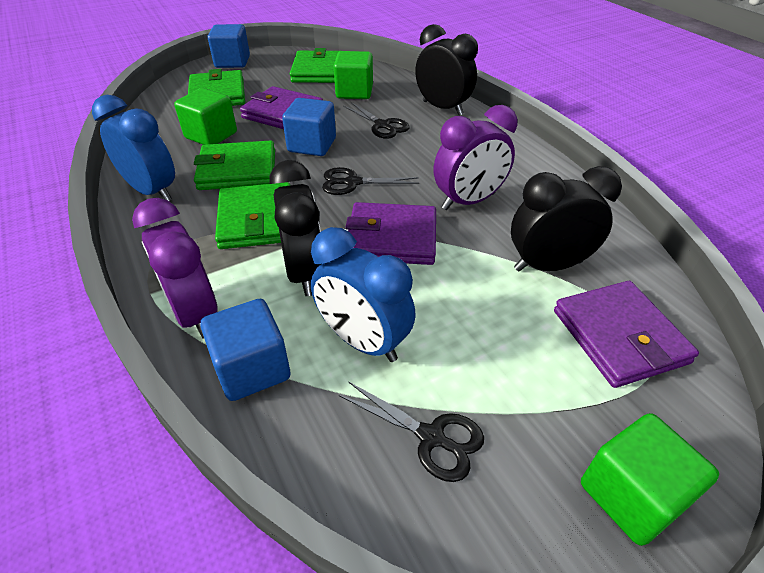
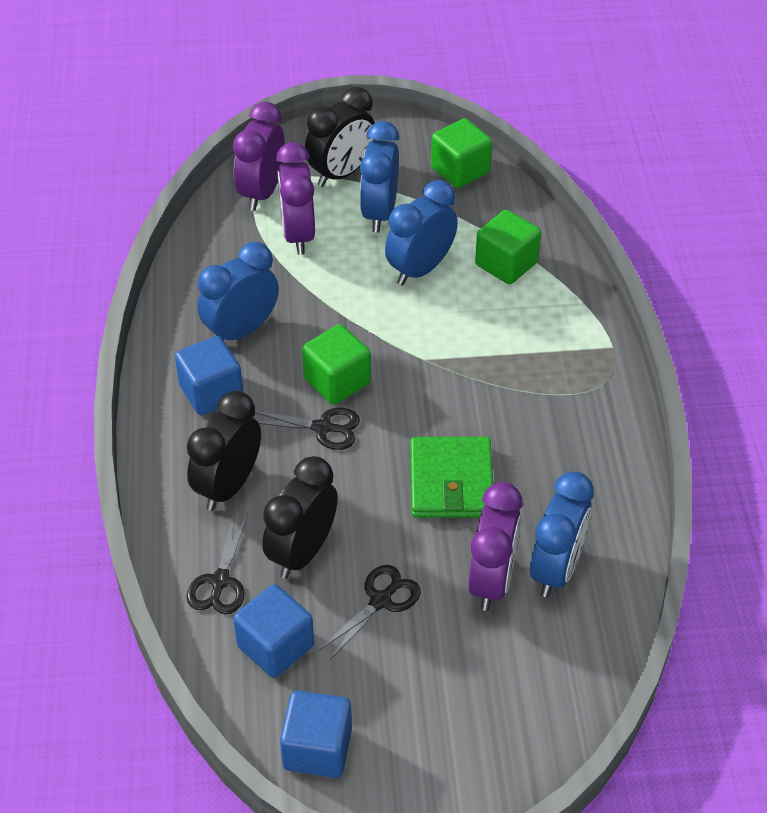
blue clock: [92,95,175,201] [311,227,416,362] = 2 -> [197,242,279,341] [360,121,399,232] [385,180,458,285] [530,471,594,597] = 4
green wallet: [188,69,245,106] [194,140,275,190] [215,182,290,249] [290,48,339,83] = 4 -> [410,437,493,518] = 1
purple clock: [132,198,218,338] [434,105,517,210] = 2 -> [233,102,285,211] [276,142,315,255] [468,482,523,611] = 3
purple wallet: [240,86,323,129] [345,202,436,265] [554,281,699,388] = 3 -> none = 0

